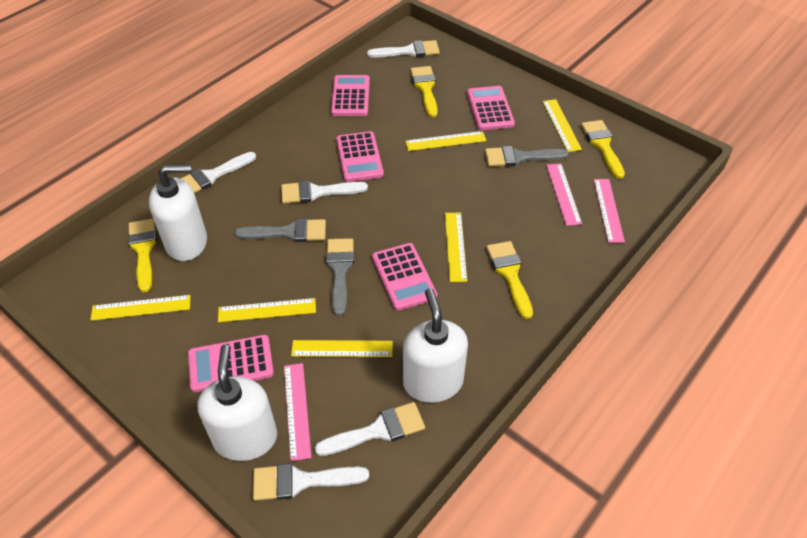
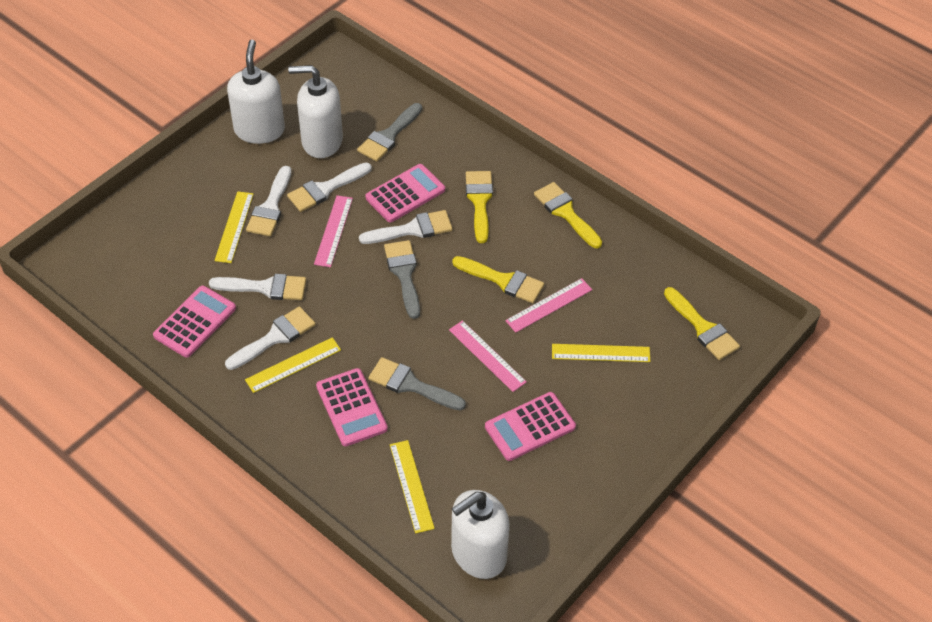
pink calculator: [188,335,274,392] [331,75,370,116] [336,131,384,182] [372,243,437,311] [467,86,515,130] = 5 -> [153,286,236,358] [316,368,388,446] [365,164,445,222] [485,392,576,461] = 4
yellow ruler: [91,295,191,321] [218,298,316,322] [291,340,393,357] [405,131,486,151] [445,213,467,282] [543,99,582,152] = 6 -> [214,191,254,263] [245,337,341,393] [390,440,435,534] [552,344,651,362] = 4

